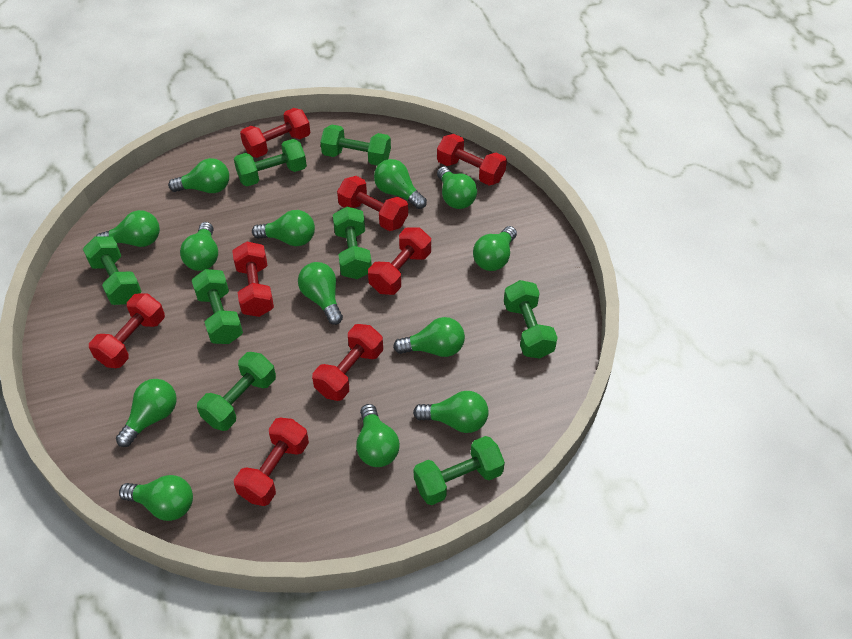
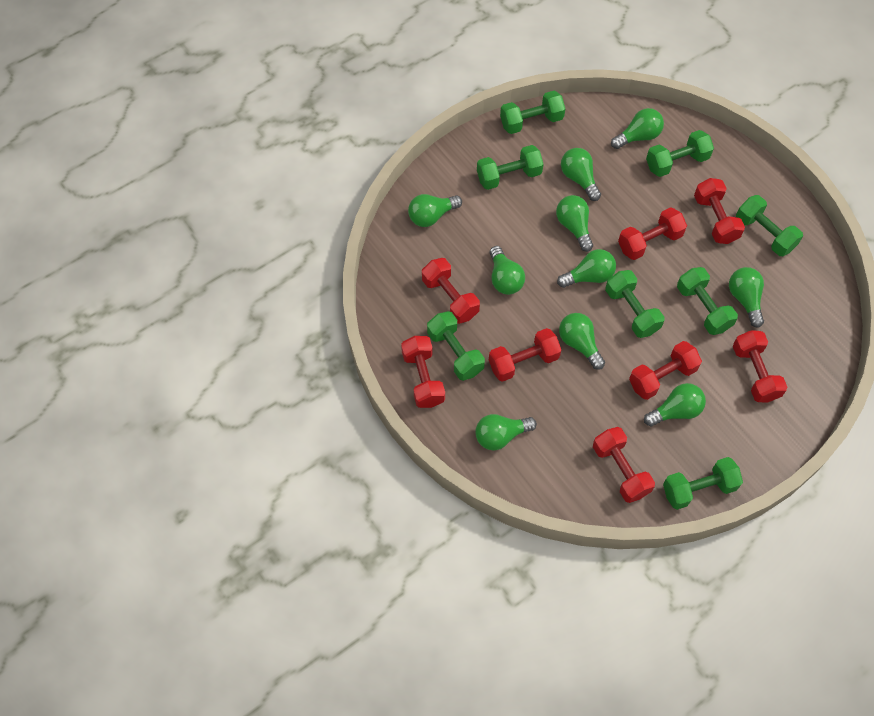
green light bulb: [96,210,160,247] [116,379,177,447] [119,475,193,521] [168,158,229,193] [180,222,218,271] [252,210,315,246] [298,262,343,325] [356,404,400,467] [374,159,427,209] [393,317,465,357] [413,391,488,433] [437,166,477,209] [473,226,517,271] = 13 -> [408,194,462,227] [475,414,537,451] [490,246,525,295] [556,195,593,252] [557,249,616,288] [559,313,605,370] [561,148,601,201] [611,108,664,149] [644,383,706,427] [729,267,764,328] = 10

